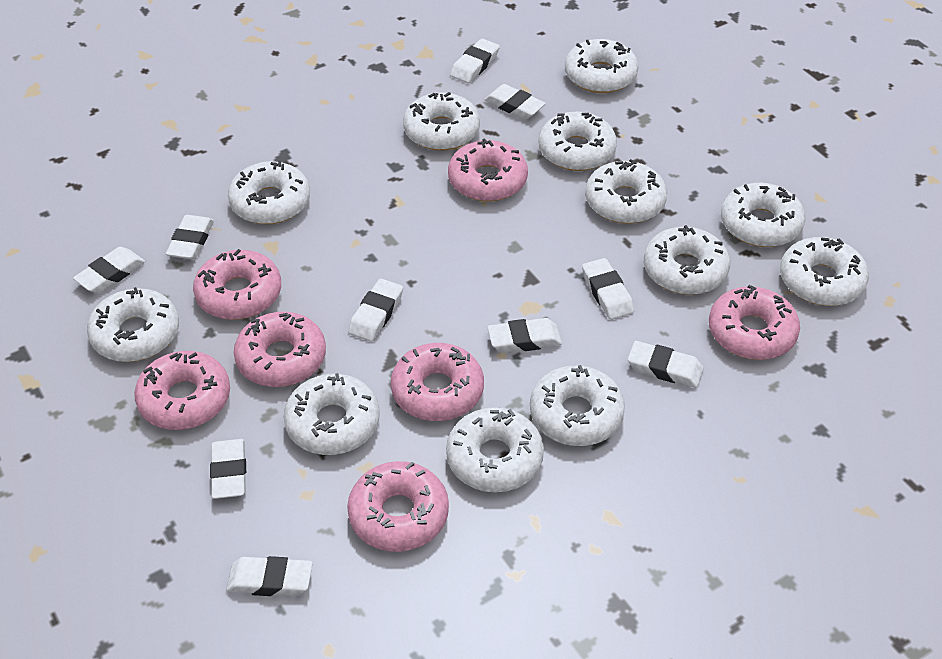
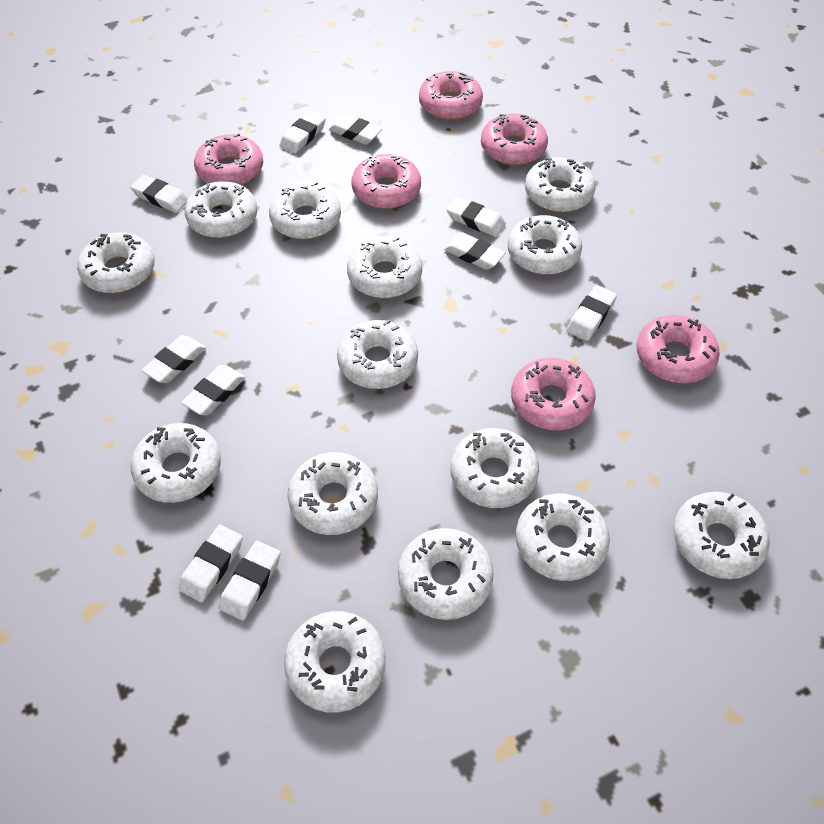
pink donut: [134,351,230,430] [193,249,281,320] [234,312,326,387] [347,461,449,552] [391,343,484,421] [448,138,528,202] [709,285,800,360] = 7 -> [194,133,263,185] [351,154,421,209] [419,71,483,120] [481,113,548,165] [511,358,596,430] [637,315,720,383] = 6
white donut: [87,287,179,362] [228,161,310,224] [284,373,380,455] [403,92,480,151] [446,407,544,492] [530,365,625,446] [538,112,617,171] [565,39,639,93] [585,159,667,224] [644,225,730,295] [721,183,805,247] [780,237,869,306] = 12 -> [77,232,155,293] [131,423,221,503] [185,181,258,238] [269,182,341,239] [284,611,386,713] [287,452,378,535] [337,320,418,389] [347,237,422,298] [398,528,494,620] [450,428,539,508] [508,215,582,275] [516,493,610,581] [525,157,595,212] [673,492,770,579] = 14

